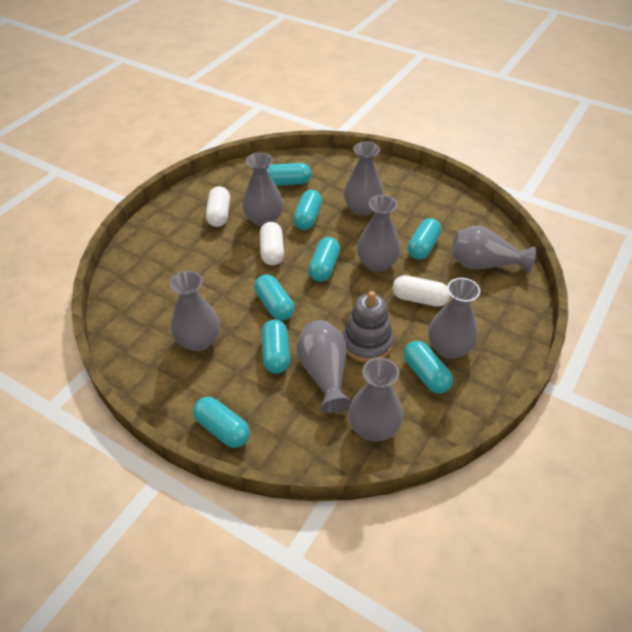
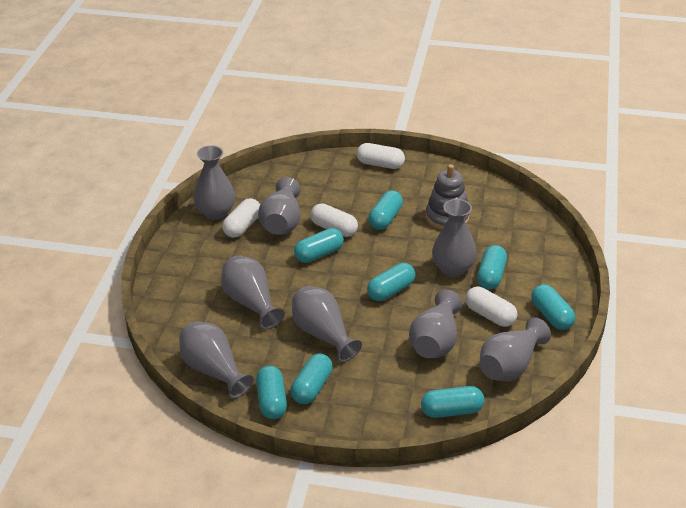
white capsule: [206,186,230,227] [260,222,284,265] [393,275,450,307] = 3 -> [222,198,260,238] [310,203,358,237] [356,143,405,169] [465,287,518,327] = 4

